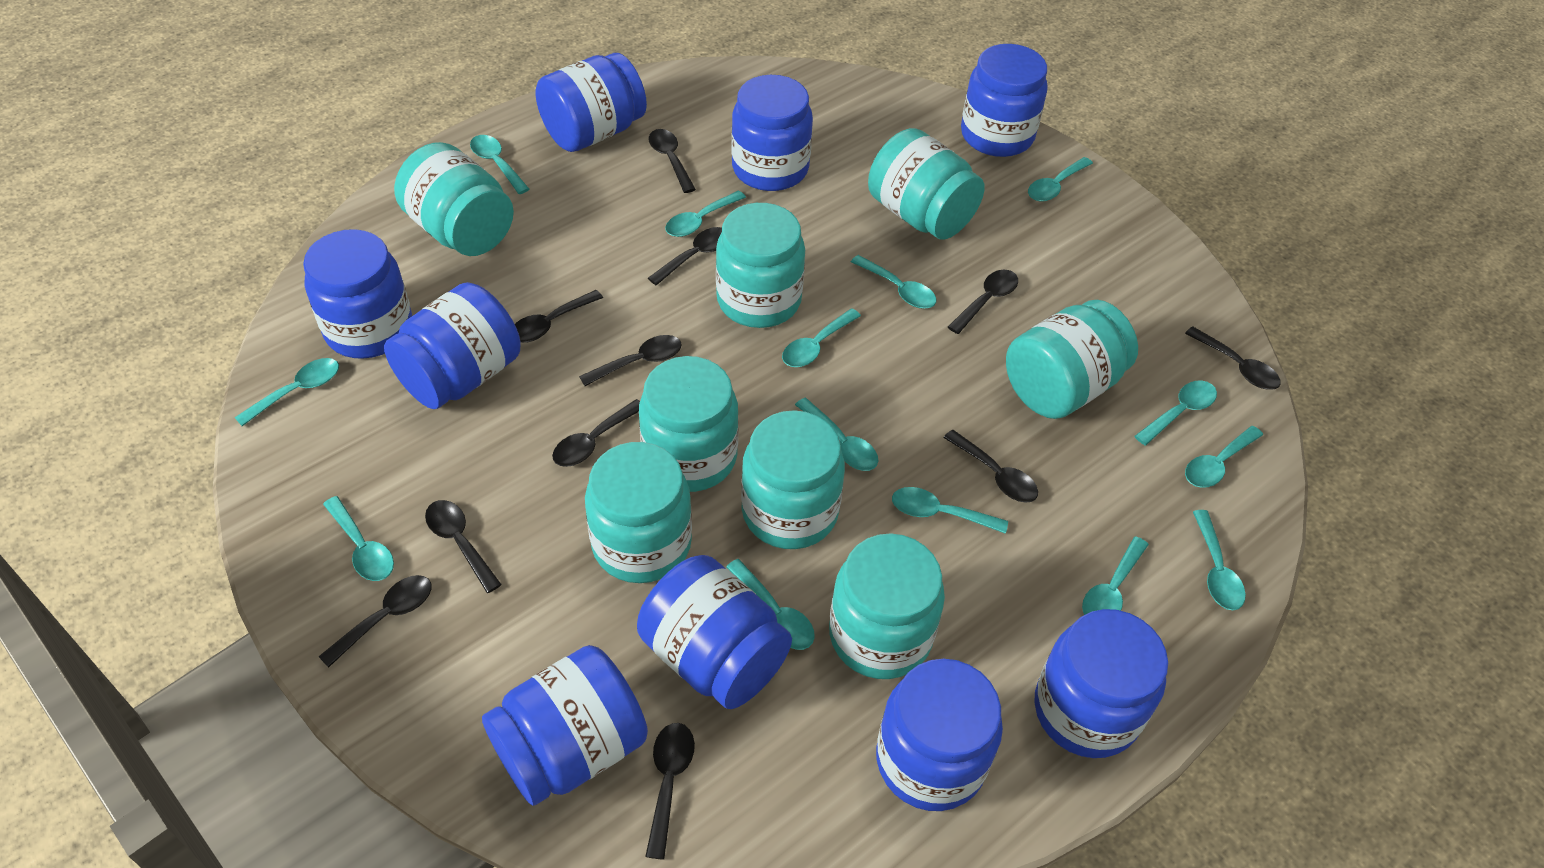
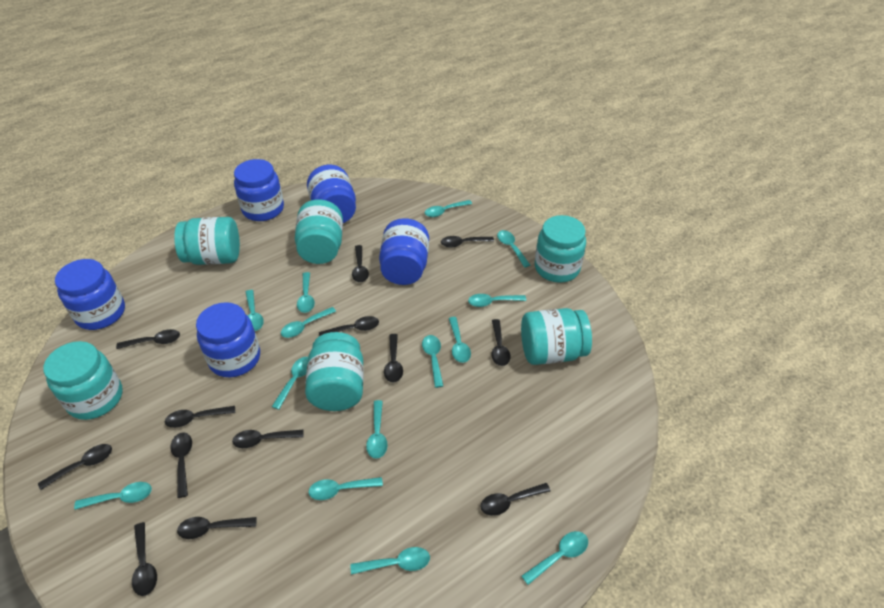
black spoon: [318,575,432,668] [425,500,502,593] [515,290,603,343] [552,399,640,467] [579,335,682,386] [645,723,695,860] [648,227,722,285] [649,129,696,193] [943,430,1038,503] [948,269,1018,334] [1185,327,1281,390] = 11 -> [38,444,112,490] [116,329,180,349] [132,522,157,596] [165,406,235,428] [170,433,192,498] [177,517,257,539] [232,430,304,448] [319,316,379,336] [352,245,369,282] [384,334,403,382] [441,236,494,248] [480,483,551,516] [491,319,510,366] = 13
blue jar: [303,229,412,359] [384,282,521,409] [482,645,648,806] [536,53,647,152] [637,555,792,709] [731,75,813,191] [876,659,1003,811] [961,44,1048,157] [1035,609,1168,758] = 9 -> [55,259,125,330] [196,302,260,377] [234,159,284,221] [307,165,356,223] [379,218,429,285] = 5
turquoise jar: [394,142,514,256] [585,442,692,583] [639,356,739,492] [716,203,805,328] [741,410,845,549] [829,533,945,679] [868,128,985,239] [1006,300,1138,419] = 8 -> [43,341,123,420] [174,217,240,265] [295,199,343,264] [305,332,364,411] [521,308,592,365] [535,215,586,283] = 6

